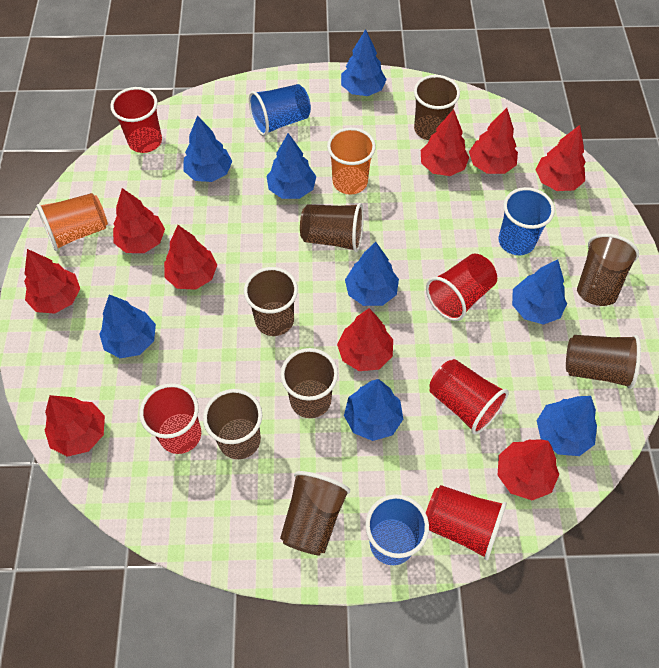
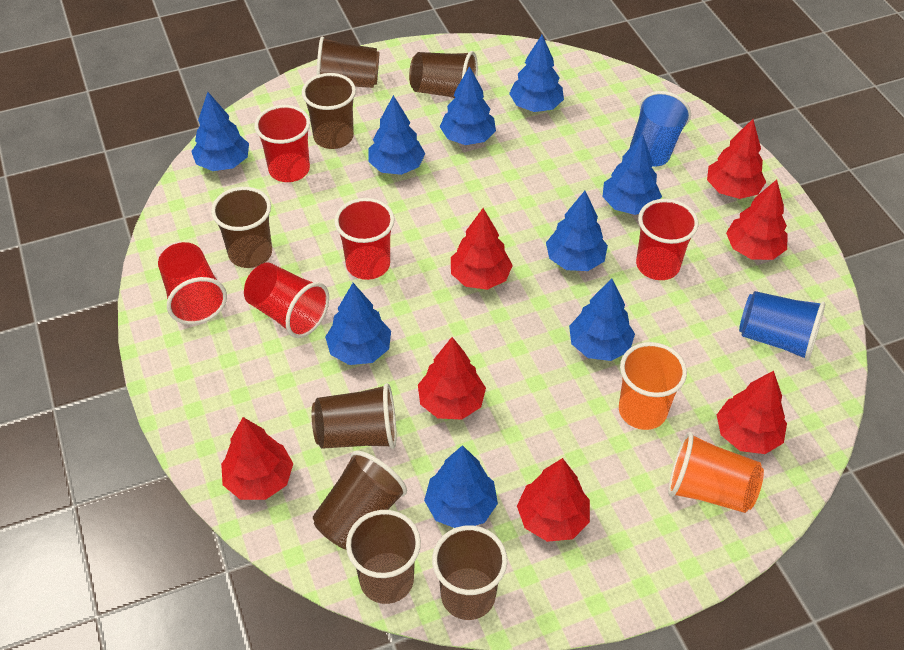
blue cup: [249,84,311,136] [365,494,429,565] [498,187,555,255] = 3 -> [630,91,691,167] [739,291,825,361] = 2
blue tree: [99,294,156,358] [184,115,232,182] [267,133,316,199] [341,29,387,96] [344,379,403,441] [345,242,399,306] [512,260,567,325] [537,396,597,456] = 8 -> [191,92,249,171] [325,283,391,365] [368,95,425,175] [424,445,498,528] [440,66,496,145] [509,35,564,112] [546,191,608,271] [569,279,635,361] [602,134,662,215] = 9
red tree: [24,249,80,314] [45,395,105,457] [113,188,165,253] [164,225,217,290] [337,308,393,371] [421,109,469,176] [469,108,518,174] [498,439,559,500] [536,125,585,191] = 9 -> [221,417,293,500] [418,337,486,420] [451,208,513,290] [517,458,590,542] [707,119,766,199] [717,371,787,454] [726,180,787,260] = 7

